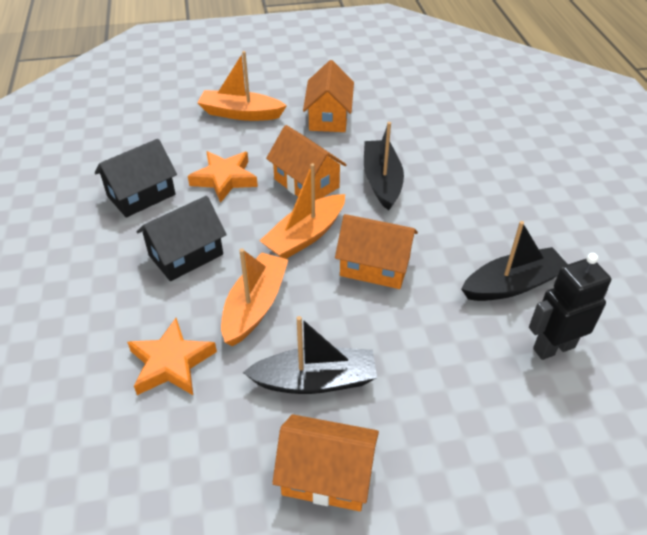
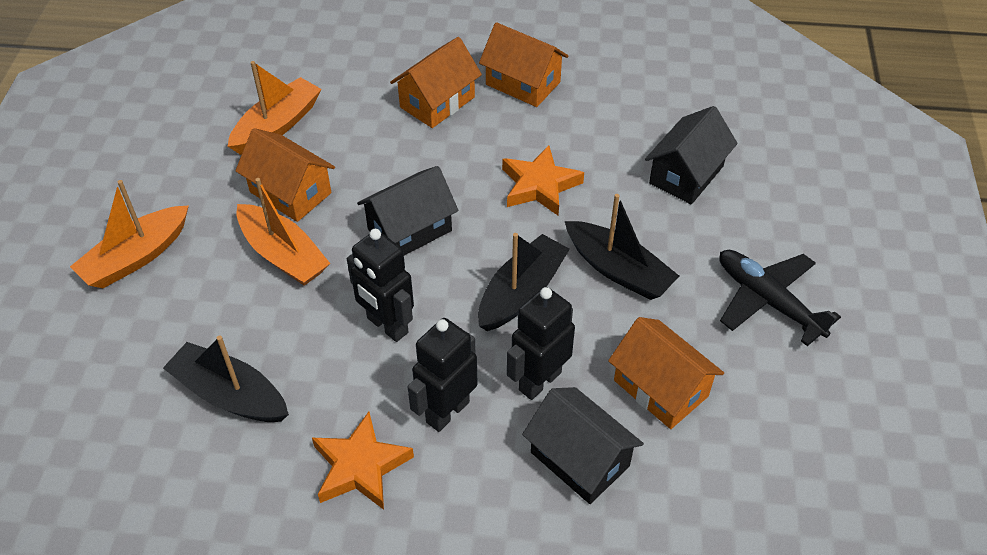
black house: [95,139,177,217] [136,196,227,281] = 2 -> [357,166,458,255] [522,387,644,504] [645,106,738,204] = 3
black plane: none = 0 -> [719,250,841,346] = 1
black robot: [529,253,611,360] = 1 -> [347,229,414,342] [408,318,478,432] [507,287,575,400] = 3

